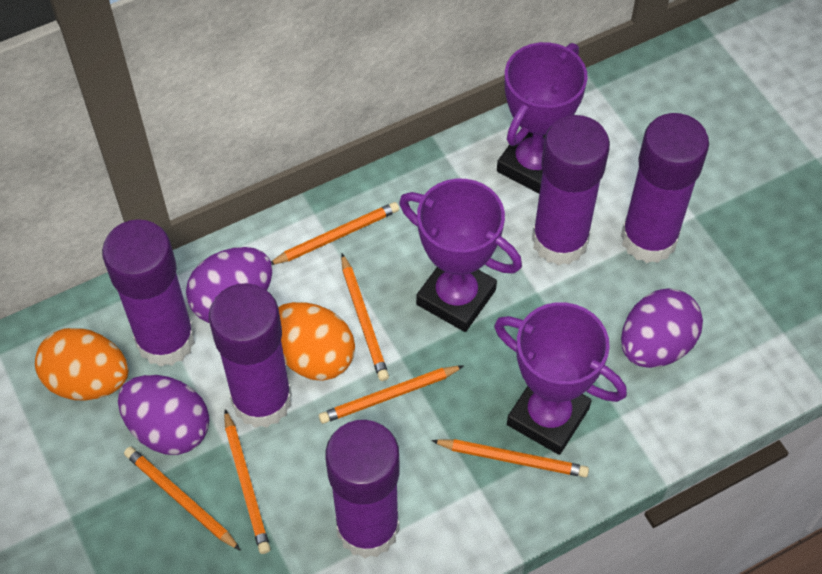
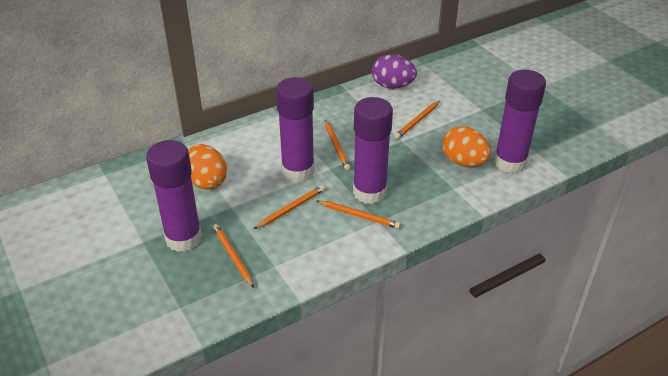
orange pencil: [124,446,241,551] [224,409,271,554] [271,202,399,265] [319,365,464,424] [341,254,389,381] [431,439,589,477] = 6 -> [213,224,254,288] [254,185,325,229] [317,200,401,229] [325,120,351,170] [395,101,440,139] = 5
purple egg: [118,375,209,455] [186,247,272,323] [621,288,703,368] = 3 -> [372,54,417,89] = 1
purple glue stick: [102,219,195,367] [209,283,292,428] [325,420,400,558] [532,115,610,266] [621,113,709,263] = 5 -> [146,140,202,252] [276,77,315,182] [353,97,393,204] [494,70,546,173] = 4
purple trophy: [399,179,522,332] [494,302,627,455] [497,42,588,194] = 3 -> none = 0

